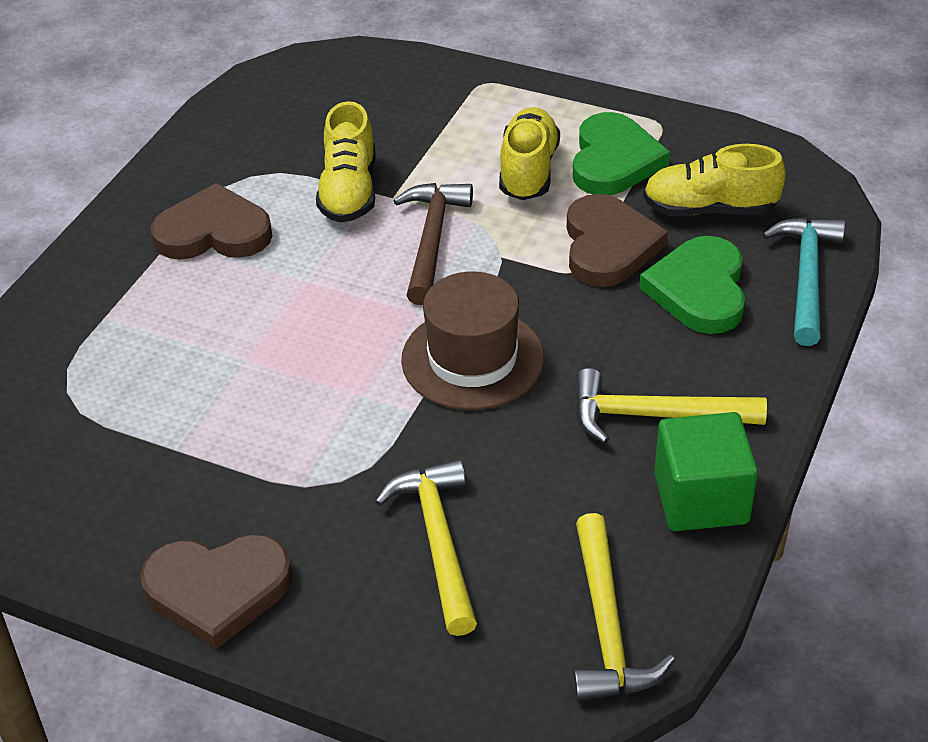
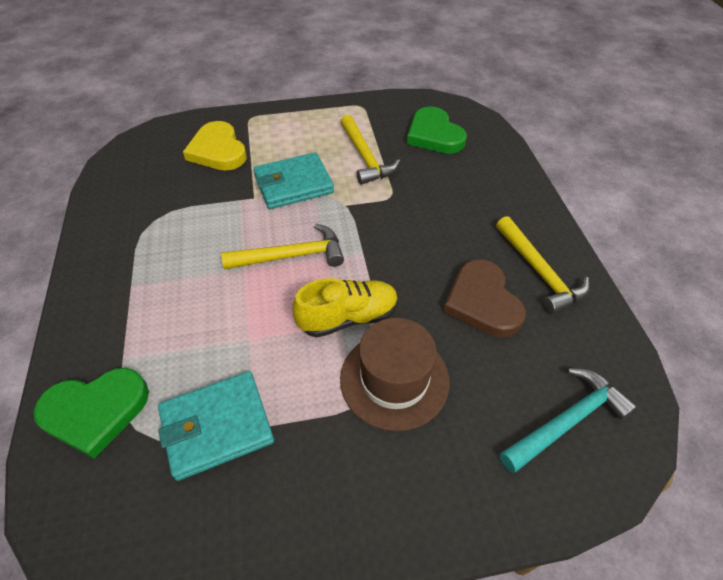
brown hammer: [394,183,473,305] = 1 -> none = 0
brown heart: [140,535,292,650] [151,183,272,260] [567,194,668,287] = 3 -> [443,259,526,337] = 1
green cube: [654,412,758,531] = 1 -> none = 0
turquoise wallet: none = 0 -> [158,371,274,481] [253,152,334,209] = 2
yellow heart: none = 0 -> [183,121,247,171] = 1
yellow shoe: [316,101,376,223] [499,107,560,200] [643,144,786,217] = 3 -> [292,278,398,338] = 1

